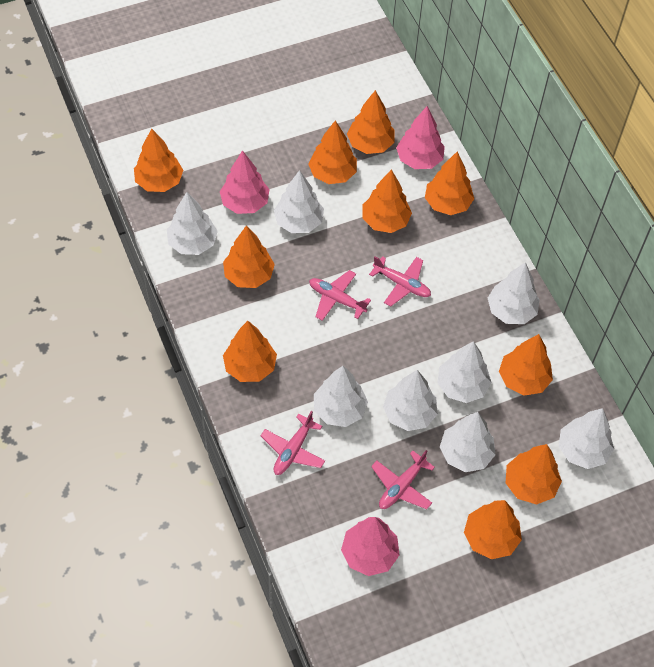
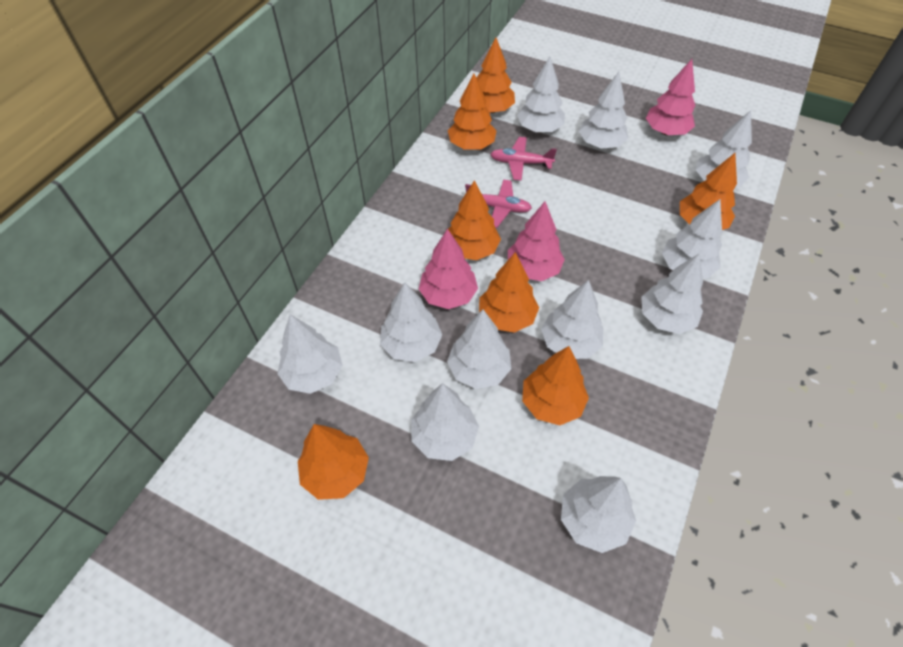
orange tree: [134,128,183,192] [223,225,275,288] [223,321,277,382] [308,120,357,184] [347,90,395,154] [363,169,412,233] [425,152,474,215] [464,500,522,559] [499,334,553,396] [506,444,562,504] = 10 -> [298,424,369,500] [448,73,497,149] [448,180,501,260] [476,37,515,113] [479,252,539,333] [522,346,589,425] [680,153,737,230] = 7
pink plane: [261,411,325,475] [309,270,371,321] [369,256,431,307] [371,450,435,509] = 4 -> [465,179,532,228] [490,137,557,181] = 2
white tree: [167,192,218,255] [274,170,324,233] [314,366,368,427] [383,370,438,431] [437,341,492,403] [440,412,495,472] [488,262,540,324] [559,408,614,469] = 8 -> [277,314,343,394] [380,282,442,362] [411,383,479,461] [447,309,511,389] [517,57,565,133] [541,280,603,359] [561,476,636,553] [579,72,628,149] [641,253,703,334] [662,199,722,278] [696,110,752,188] = 11

